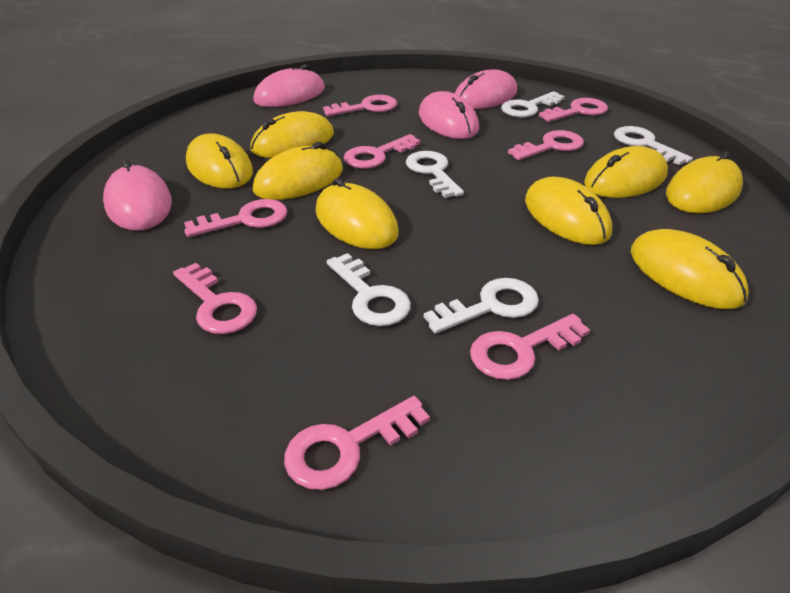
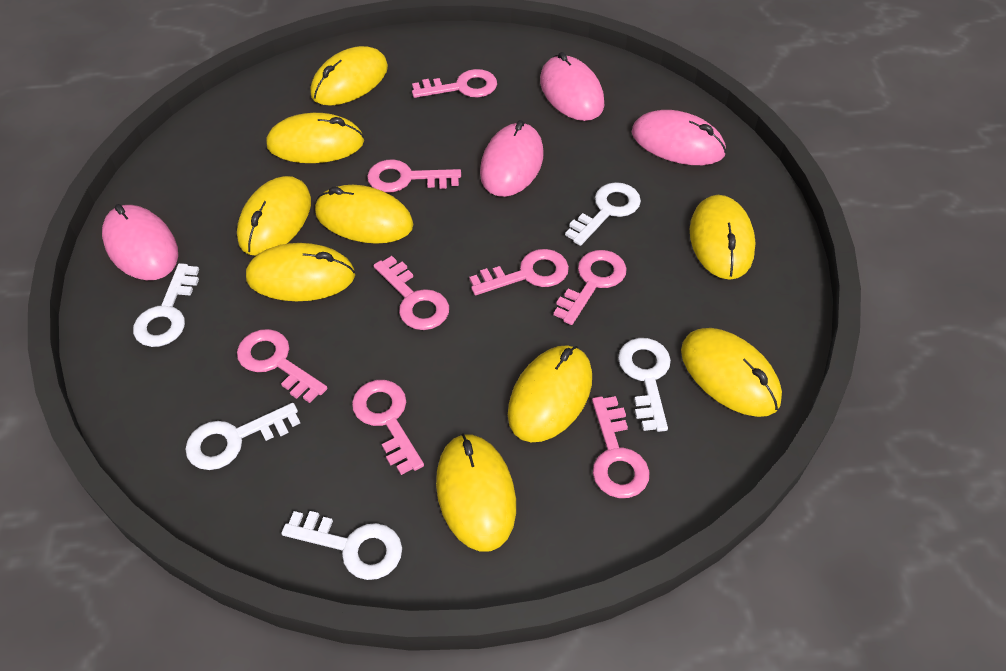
yellow mouse: [186,133,253,188] [250,111,334,158] [253,142,343,200] [316,178,398,249] [525,177,612,245] [584,146,668,198] [631,229,749,309] [666,152,743,213] = 8 -> [237,176,311,255] [246,243,355,301] [266,113,364,163] [310,46,388,106] [315,185,413,244] [436,433,516,552] [508,345,592,442] [681,328,782,417] [690,195,755,280] = 9

